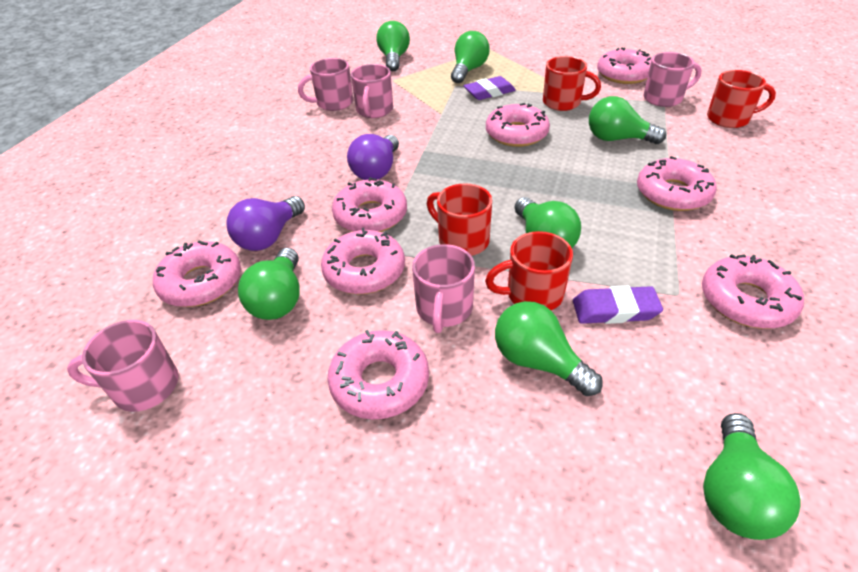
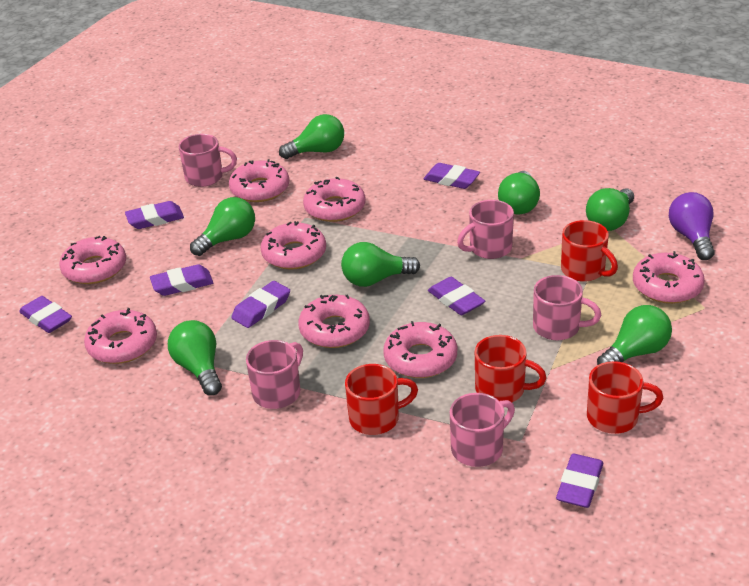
purple eraser: [463,76,516,100] [573,286,663,324] = 2 -> [19,296,72,333] [125,201,184,229] [150,264,213,296] [231,281,290,328] [424,163,480,189] [428,277,485,315] [556,454,603,508] = 7
purple light bulb: [226,196,305,251] [347,134,399,180] = 2 -> [669,192,715,260] = 1

